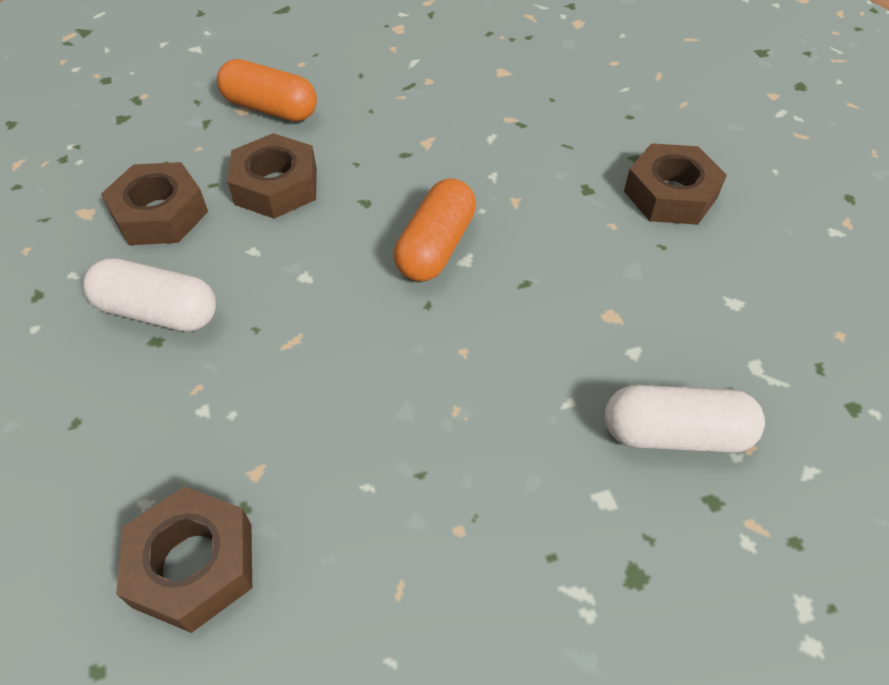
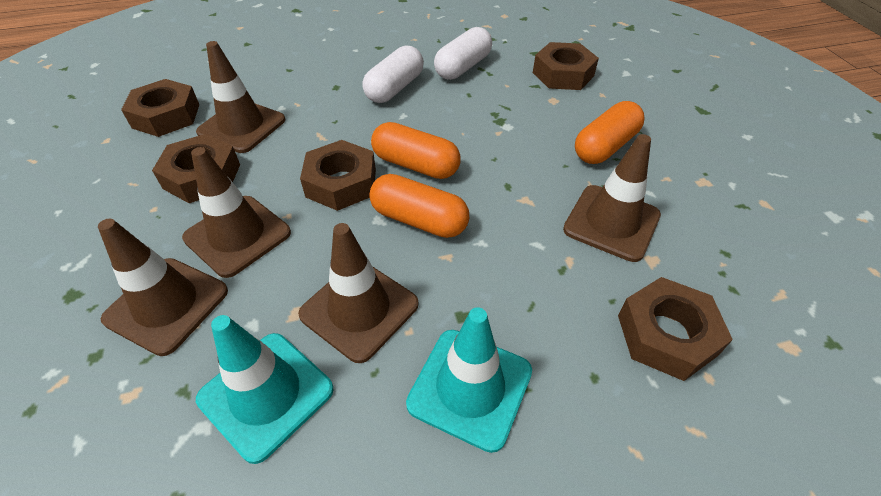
brown nut: [101,162,208,245] [116,486,252,633] [227,133,317,219] [624,143,727,225] = 4 -> [121,79,199,137] [152,134,240,203] [300,140,376,211] [533,42,599,90] [618,277,733,381] = 5
brown traffic cone: none = 0 -> [98,219,228,356] [182,147,291,278] [196,41,285,153] [298,223,418,363] [563,134,661,262] = 5
orange capsule: [217,59,317,122] [394,178,476,281] = 2 -> [369,174,469,238] [371,122,461,179] [575,101,644,164] = 3
turquoise traffic cone: none = 0 -> [196,315,334,464] [406,307,532,453] = 2

